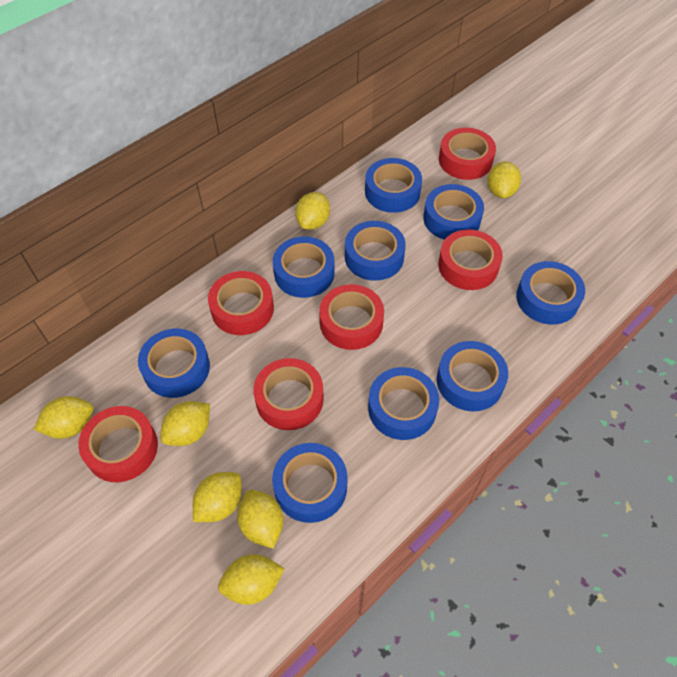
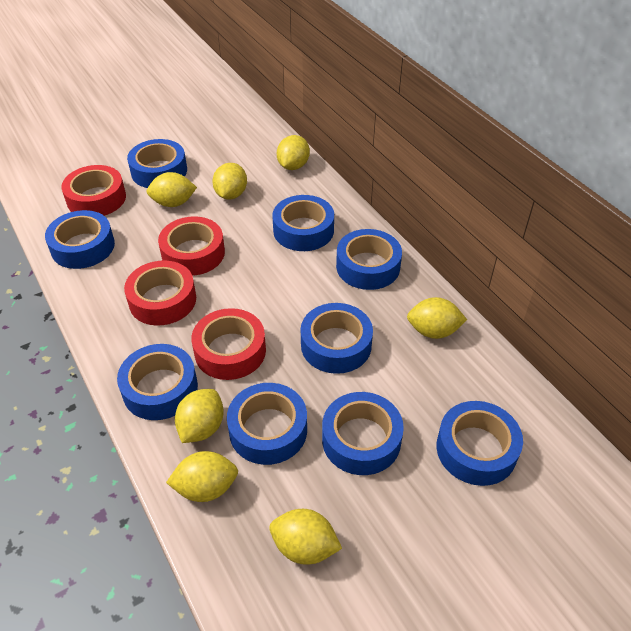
red tape: [78,406,158,482] [208,271,274,335] [253,358,324,430] [319,284,384,350] [438,229,503,290] [439,128,496,180] = 6 -> [61,165,126,216] [124,260,196,326] [158,216,225,276] [191,308,266,380] = 4

